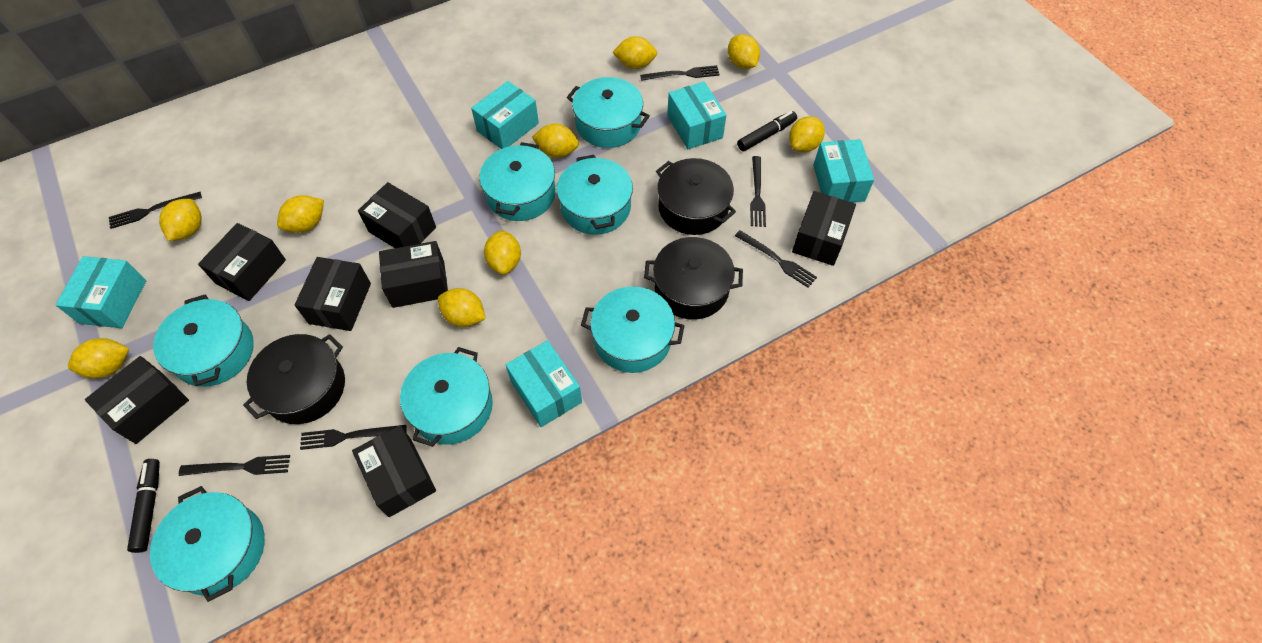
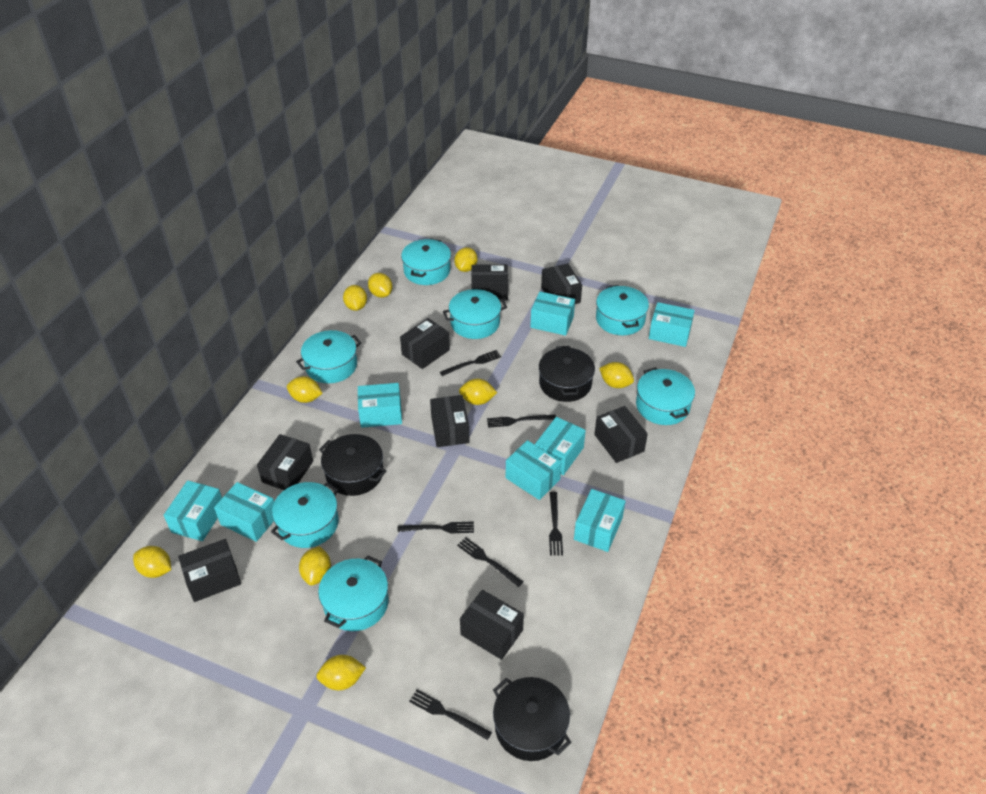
black box: [85,356,189,444] [198,223,286,301] [295,257,371,331] [352,425,436,517] [358,182,436,248] [379,241,448,308] [792,191,856,266] = 7 -> [178,539,241,602] [257,434,313,490] [400,318,450,369] [430,395,470,447] [460,590,524,660] [471,264,508,301] [541,264,582,304] [594,406,648,463] = 8
black marker: [127,459,160,553] [737,111,797,151] = 2 -> none = 0
turquoise box: [55,256,146,328] [471,81,539,149] [506,340,582,427] [667,81,726,149] [813,139,874,203] = 5 -> [164,480,222,541] [214,482,274,542] [358,383,402,428] [506,440,562,500] [530,292,575,336] [535,417,586,475] [574,489,626,552] [649,302,695,347] = 8

